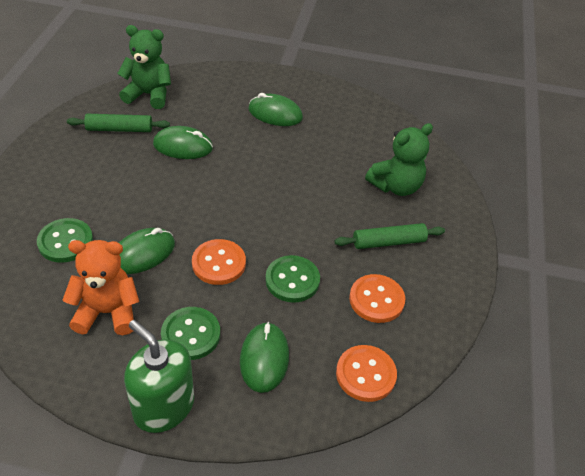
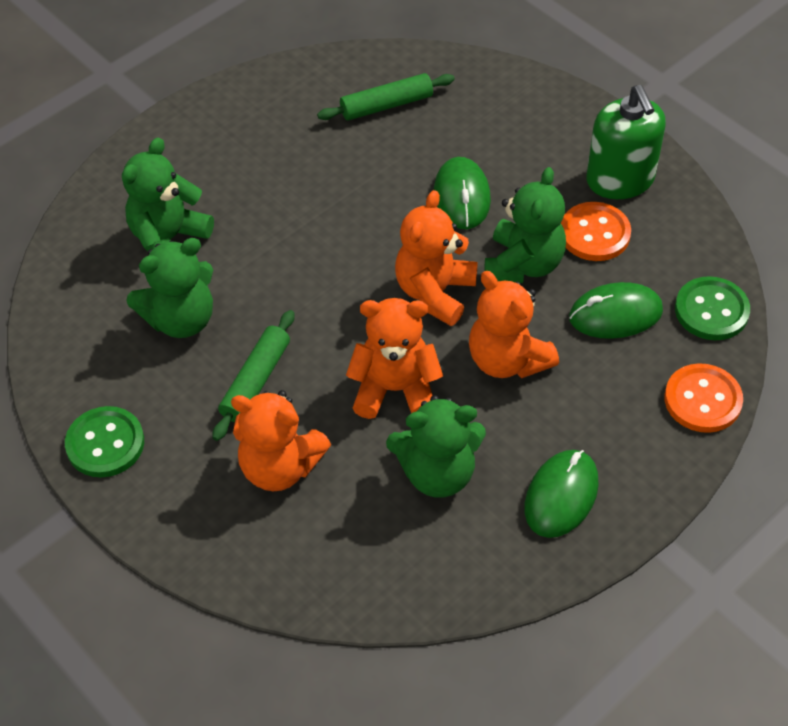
green button: [37,218,93,263] [161,307,220,360] [265,255,320,303] = 3 -> [65,406,144,478] [675,276,750,340] = 2
green mouse: [119,228,175,274] [153,126,213,159] [240,322,289,393] [248,93,303,126] = 4 -> [434,157,491,229] [525,450,599,538] [569,282,663,339] = 3
green teddy bear: [117,25,171,109] [365,123,433,196] = 2 -> [122,138,214,252] [126,238,213,338] [386,395,486,498] [485,167,566,283] = 4
orange button: [192,239,246,285] [336,345,397,402] [349,274,405,323] = 3 -> [561,202,631,261] [664,363,743,433] = 2
orange teddy bear: [63,240,139,335] = 1 -> [231,390,331,491] [346,298,443,419] [395,190,478,326] [469,271,559,378] = 4

